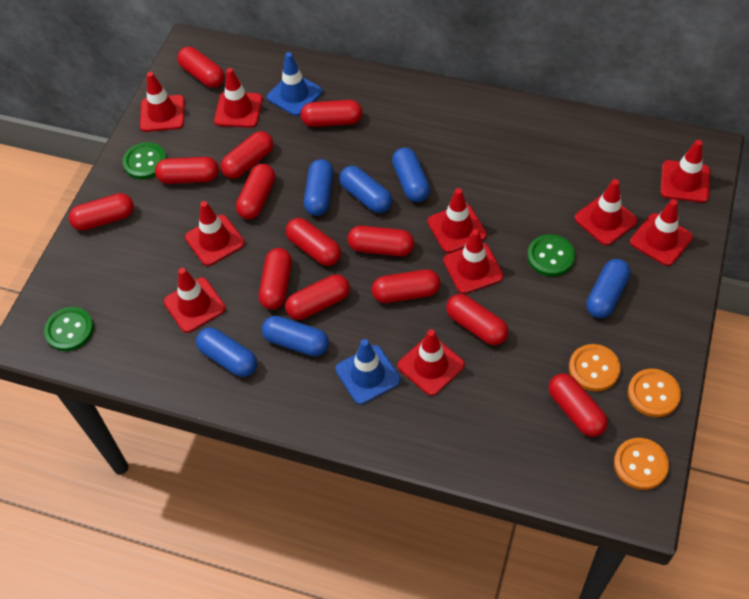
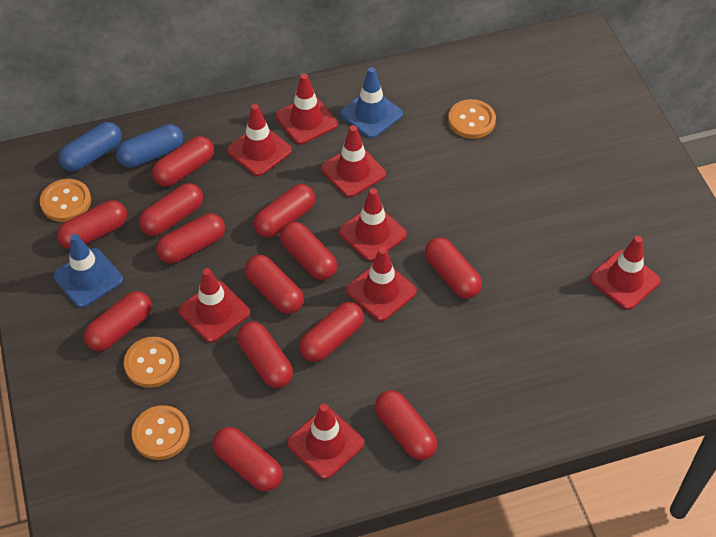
blue capsule: [196,328,257,377] [262,316,329,357] [304,159,334,216] [339,166,392,213] [392,148,430,202] [586,259,631,318] = 6 -> [58,122,122,172] [116,124,183,168] = 2
green button: [44,307,94,351] [123,142,167,179] [527,234,575,277] = 3 -> none = 0
orange button: [569,344,621,391] [614,438,669,490] [628,369,681,417] = 3 -> [40,179,91,222] [124,337,180,388] [132,405,190,460] [448,99,496,139] = 4
red traffic cone: [140,72,185,132] [164,268,226,333] [185,201,245,266] [214,68,263,128] [398,329,465,396] [428,188,487,253] [443,229,504,294] [575,179,638,245] [630,199,693,266] [661,140,710,203] = 10 -> [178,268,250,343] [227,104,292,176] [275,74,338,144] [287,404,364,479] [321,125,386,197] [338,188,407,262] [346,247,417,321] [589,236,661,310] = 8

